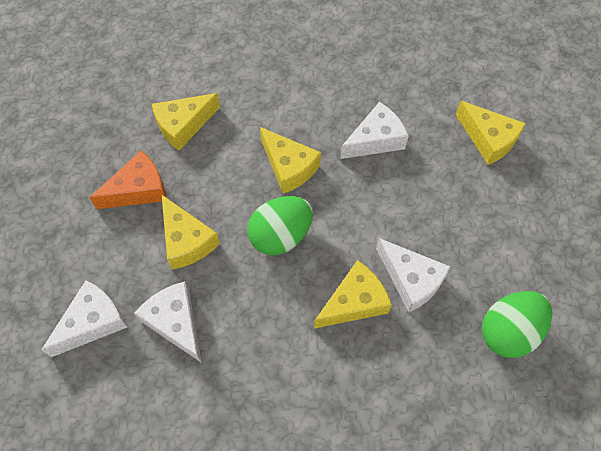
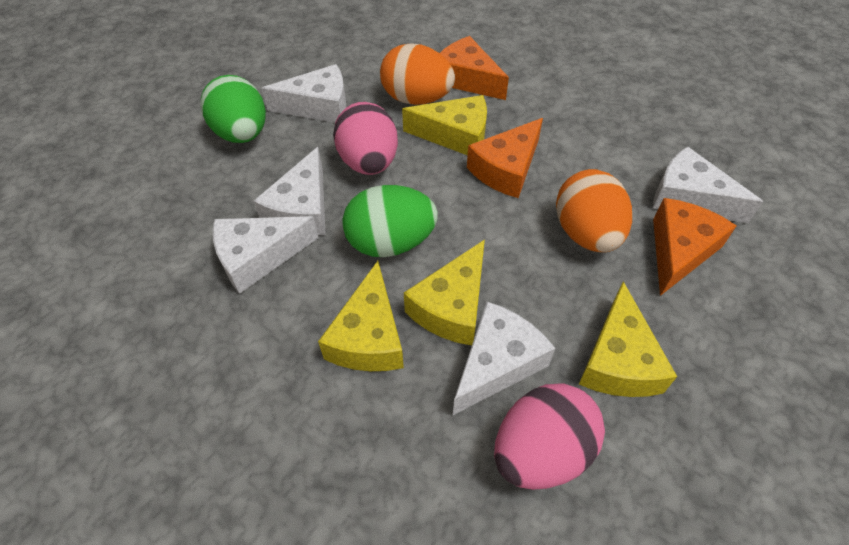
orange cheese: [89,151,166,209] = 1 -> [440,36,509,100] [467,118,543,198] [653,198,737,296] = 3
orange egg: none = 0 -> [380,43,455,105] [556,169,632,252] = 2
pink egg: none = 0 -> [333,102,398,175] [494,384,605,490] = 2
white cheese: [41,280,128,357] [134,281,202,363] [340,102,409,159] [376,238,451,312] = 4 -> [213,216,319,294] [253,147,326,235] [261,64,346,123] [453,302,555,415] [653,146,763,223] = 5
yellow cheese: [152,93,220,151] [162,195,220,270] [260,127,321,194] [314,260,392,329] [456,101,526,165] = 5 -> [318,261,404,371] [402,95,487,155] [404,240,485,345] [579,281,677,397] = 4

